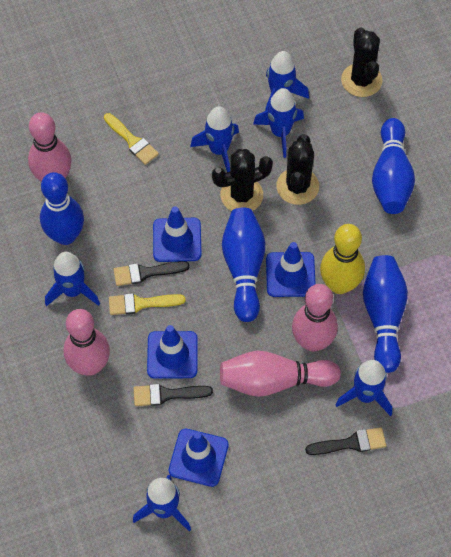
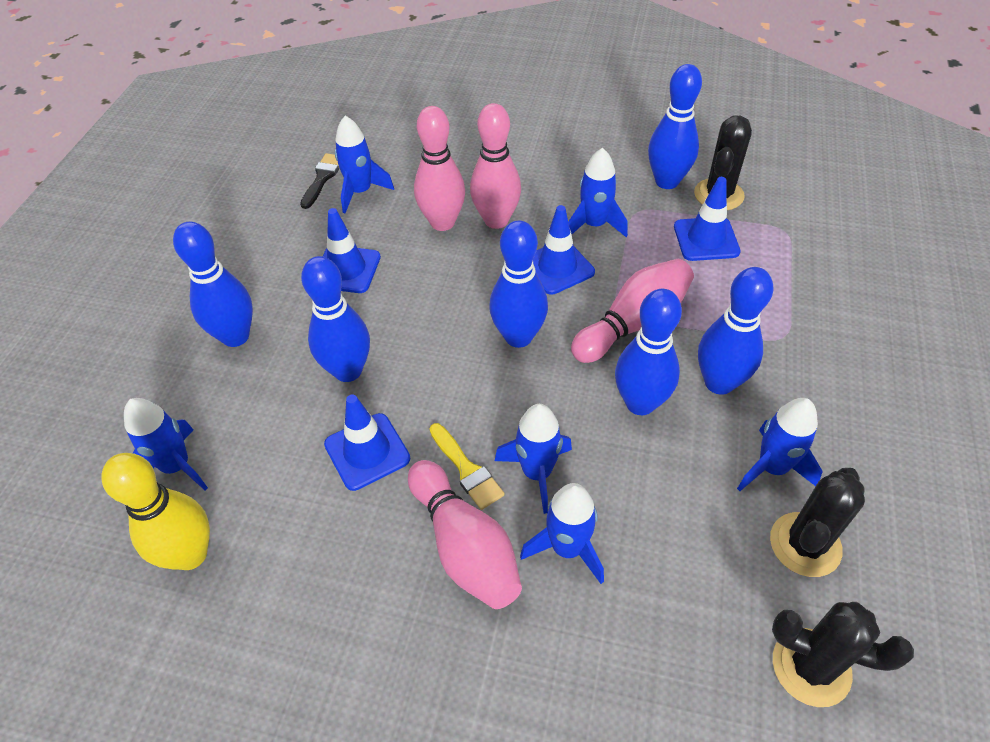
black brush: [114,261,190,286] [134,384,213,406] [305,427,386,455] = 3 -> [300,153,339,209] = 1
blue bowling pin: [40,172,84,245] [222,208,265,322] [363,255,408,373] [372,118,415,214] = 4 -> [173,222,253,347] [301,256,370,382] [489,221,548,348] [615,289,682,415] [648,64,702,189] [698,267,773,395] = 6
yellow brush: [104,113,159,165] [109,293,186,315] = 2 -> [430,423,505,510] = 1

